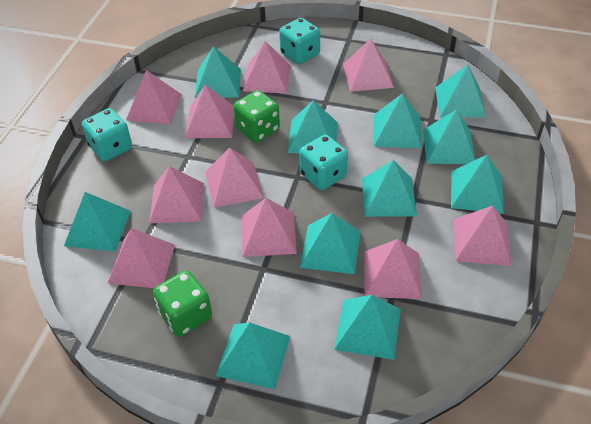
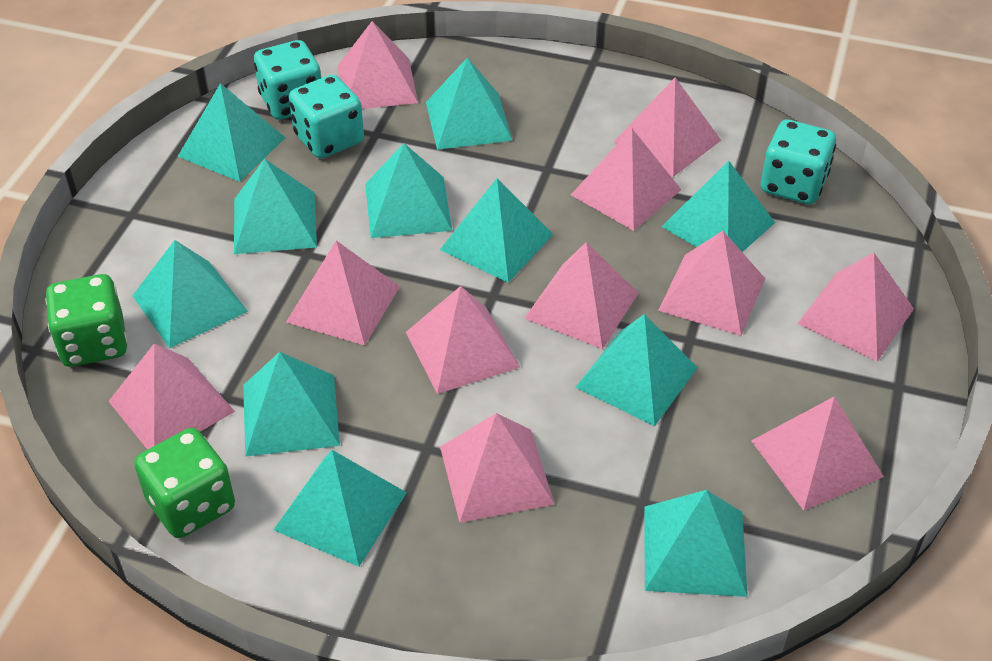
pink pyramid: [108,228,175,288] [126,70,182,124] [149,166,204,223] [185,85,234,138] [205,148,264,208] [242,198,297,257] [243,41,291,93] [343,39,394,92] [364,239,422,299] [454,205,511,266] = 10 -> [108,343,235,450] [286,240,400,346] [337,21,418,109] [406,286,520,394] [440,413,555,523] [524,242,639,349] [571,129,682,231] [614,77,721,177] [658,231,765,336] [751,396,884,511] [797,253,914,362] = 11

